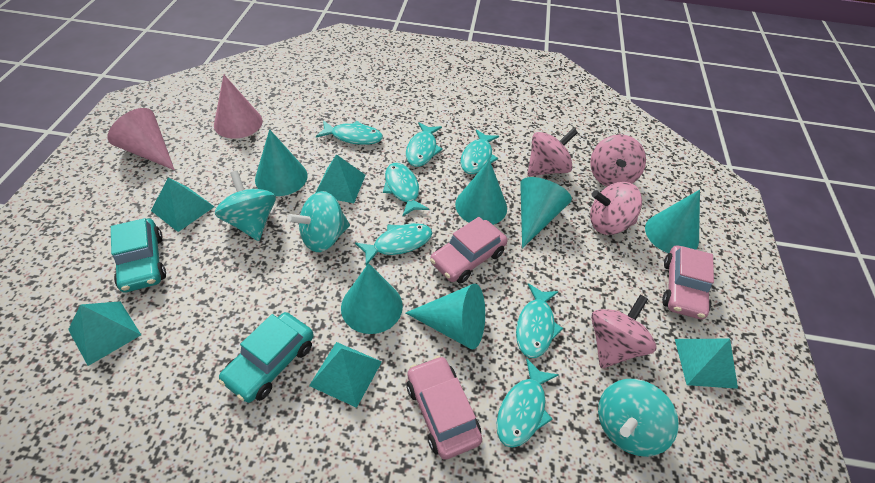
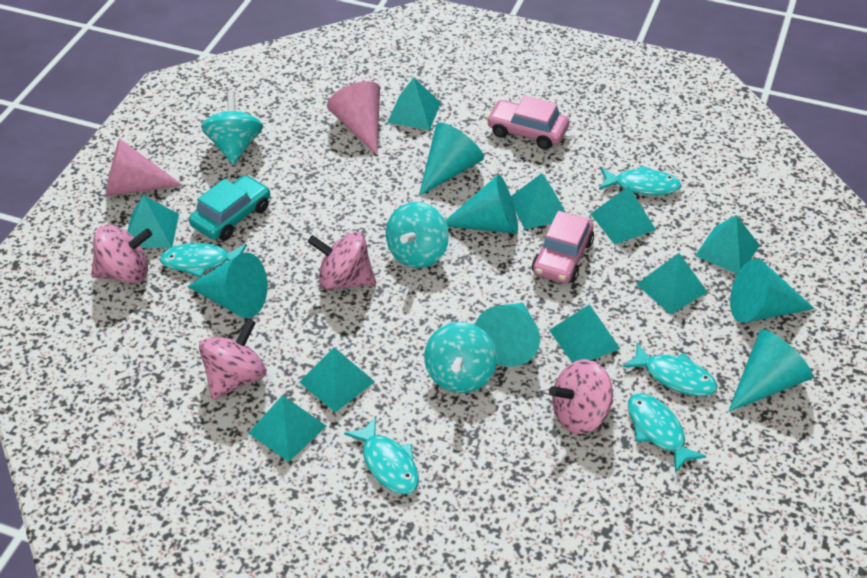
pink car: [407,356,482,460] [430,217,508,284] [662,245,714,319] = 3 -> [487,96,569,149] [532,211,594,284] = 2
turquoise car: [111,218,166,293] [218,312,314,403] = 2 -> [189,175,270,241] = 1
turquoise fish: [316,120,383,145] [355,223,432,265] [383,163,429,217] [406,122,443,167] [460,129,499,174] [497,358,559,448] [516,283,563,358] = 7 -> [160,243,247,278] [344,416,419,494] [599,165,681,195] [623,342,717,396] [628,393,706,473] = 5
turquoise pyramid: [68,301,141,366] [151,178,214,232] [309,342,382,408] [316,154,365,203] [675,339,738,389] = 5 -> [127,195,179,248] [249,395,326,462] [299,347,375,413] [387,77,441,130] [511,173,565,229] [549,304,620,363] [591,186,656,244] [636,253,707,314] [695,215,760,274] = 9

